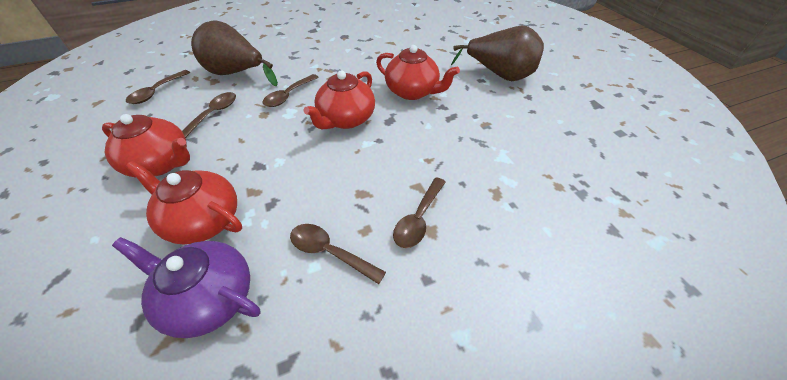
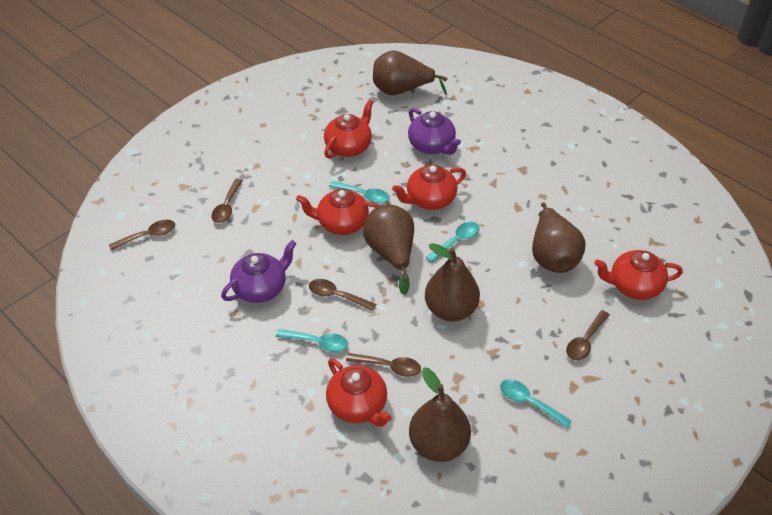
brown pear: [191,20,278,86] [451,26,544,81] = 2 -> [363,204,414,295] [373,50,448,95] [409,368,471,462] [425,243,480,321] [532,202,586,273] = 5
purple teapot: [112,237,260,338] = 1 -> [221,240,297,303] [408,108,461,155] = 2
red teapot: [102,114,190,178] [126,161,242,244] [304,70,375,129] [376,45,460,100] = 4 -> [296,189,379,235] [324,100,373,159] [326,358,392,427] [392,165,466,210] [594,250,683,300] = 5
turquoise spoon: none = 0 -> [276,329,348,352] [329,181,390,204] [426,222,480,263] [500,379,572,428] = 4

